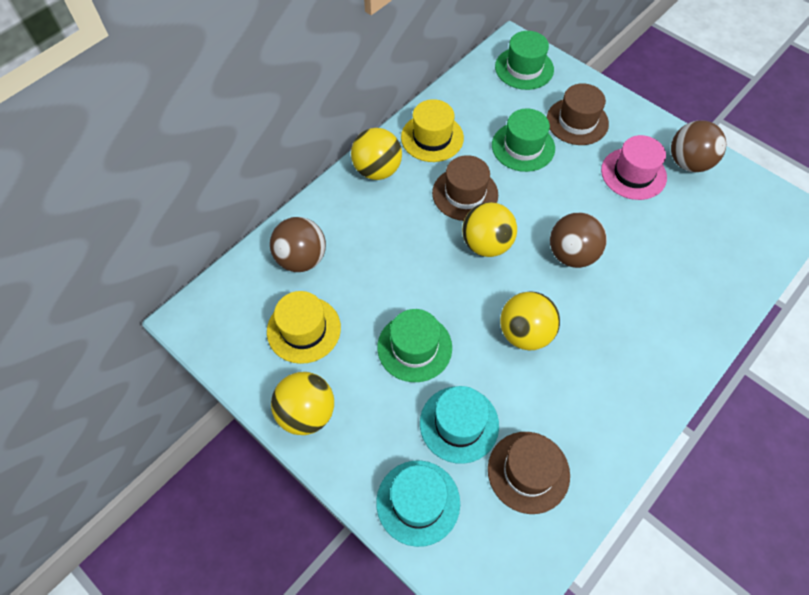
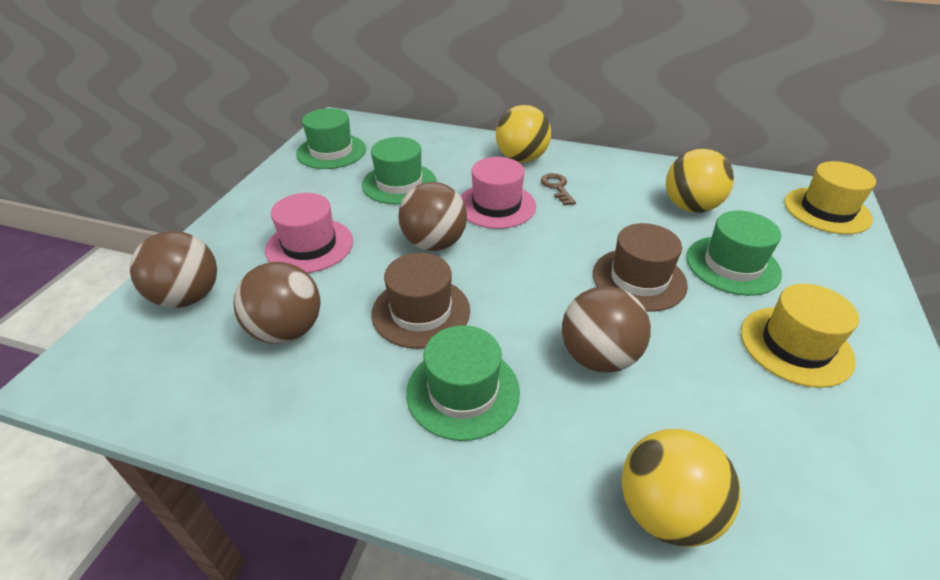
brown ball: [270,217,326,272] [550,213,607,268] [671,120,726,172] = 3 -> [130,231,217,308] [234,262,321,344] [398,182,467,251] [562,286,651,373] = 4
brown hat: [432,155,498,221] [488,432,570,514] [547,83,609,145] = 3 -> [371,253,470,349] [593,223,688,312] = 2
brown key: none = 0 -> [541,173,576,206] = 1
green hat: [377,309,452,382] [492,108,555,172] [495,31,554,90] = 3 -> [296,108,366,169] [362,137,437,204] [406,325,520,441] [686,211,782,296] = 4
pink hat: [601,135,667,200] = 1 -> [265,193,353,273] [461,157,536,229] = 2
turquoise hat: [376,460,460,547] [420,386,499,464] = 2 -> none = 0
yellow ball: [271,372,334,435] [351,128,402,180] [462,202,517,257] [500,291,560,350] = 4 -> [496,105,551,163] [621,429,741,547] [666,149,734,213] = 3

